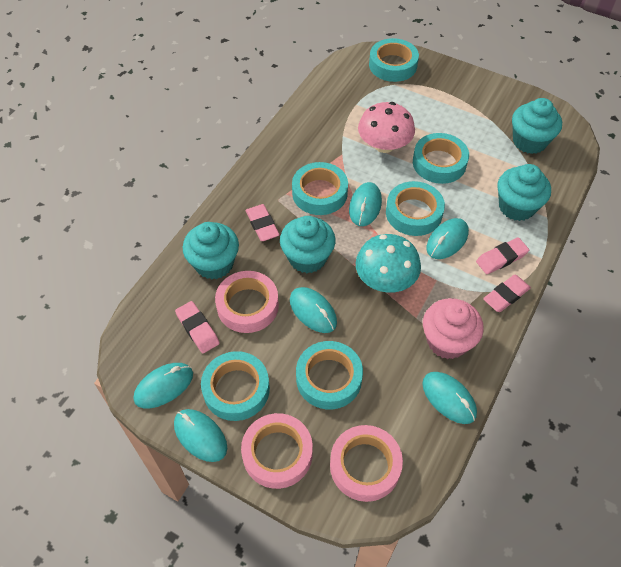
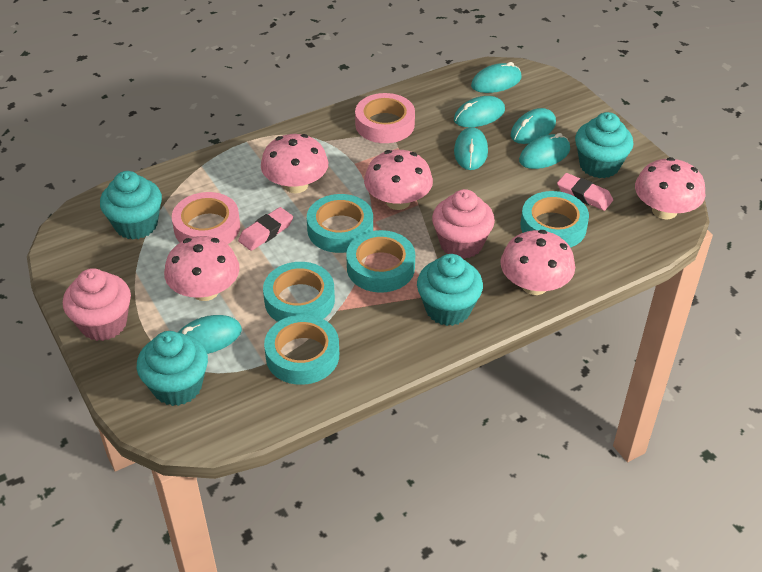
pink cupcake: [423,298,484,359] = 1 -> [63,268,131,341] [432,189,495,259] = 2
pink eraser: [175,301,220,353] [246,204,279,241] [476,237,529,274] [483,275,531,312] = 4 -> [238,207,293,251] [557,173,613,211] = 2
pink mushroom: [358,102,415,153] = 1 -> [164,236,240,301] [261,134,328,193] [364,150,433,210] [500,230,575,295] [635,157,706,220] = 5
pink tape: [215,271,279,333] [241,413,313,489] [330,425,403,502] = 3 -> [172,192,240,244] [355,93,415,143] = 2
turquoise mushroom: [356,234,421,293] = 1 -> none = 0
turquoise tape: [201,351,270,421] [292,162,348,215] [296,341,363,409] [369,38,419,82] [386,181,445,236] [413,133,469,184] = 6 -> [263,262,335,322] [264,315,339,385] [307,194,373,253] [346,230,415,293] [521,191,589,248] = 5

